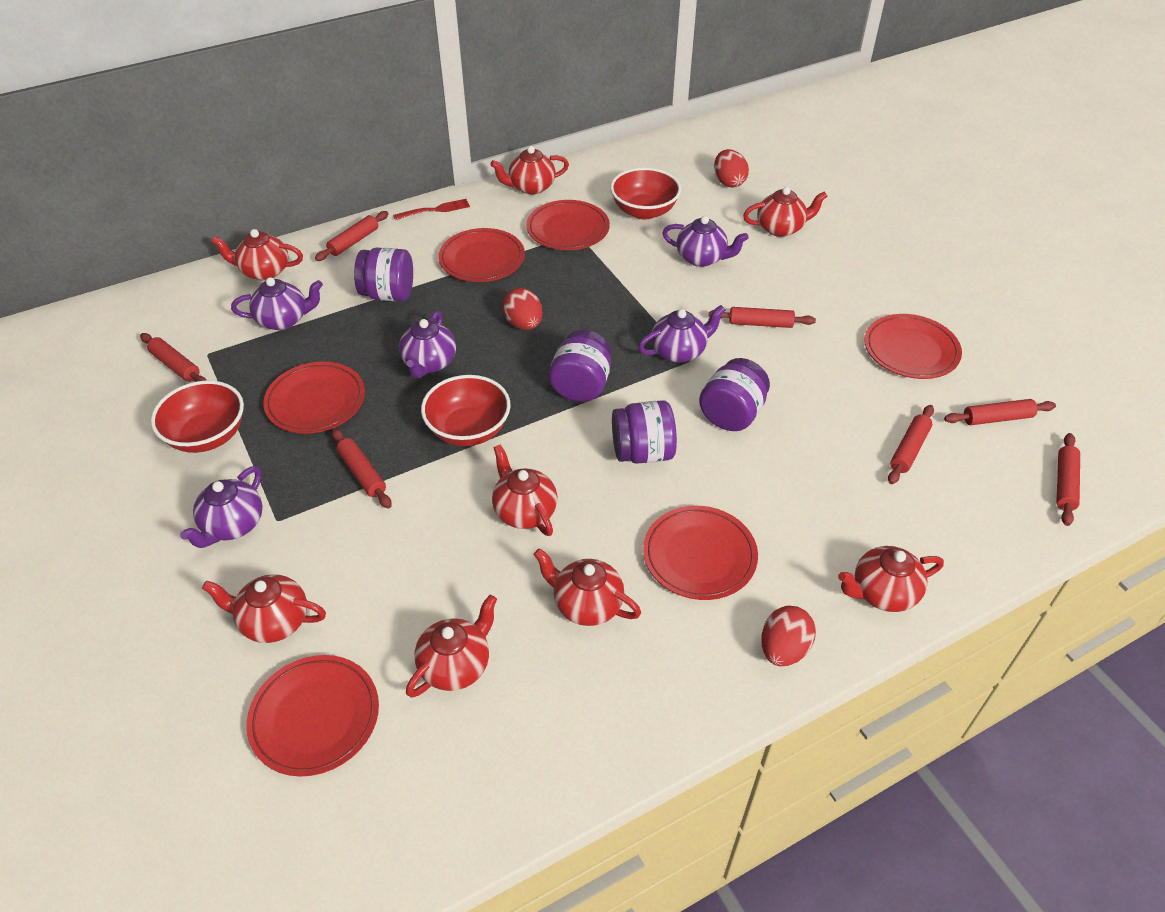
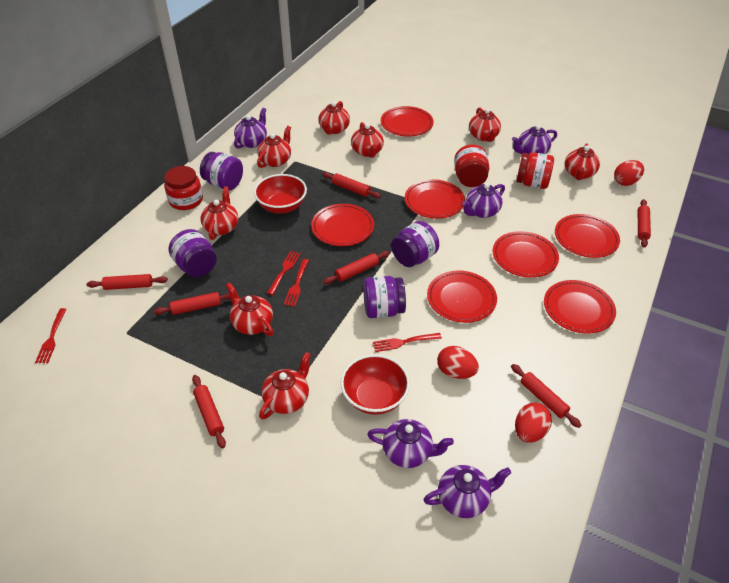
red bowl: [151,381,244,453] [421,375,511,446] [610,168,681,220] = 3 -> [254,174,307,213] [341,354,410,415] = 2
red fork: [393,199,470,220] = 1 -> [35,308,67,363] [267,251,301,295] [284,259,309,307] [373,333,442,352] = 4
red jar: none = 0 -> [164,166,203,210] [454,144,489,187] [516,152,554,189] = 3
red plate: [247,655,379,777] [263,361,365,434] [438,228,525,282] [526,200,610,250] [643,506,758,600] [865,314,962,379] = 6 -> [311,204,374,246] [381,106,434,137] [405,179,465,219] [427,271,497,323] [493,231,559,278] [544,280,616,334] [555,214,620,258] = 7

